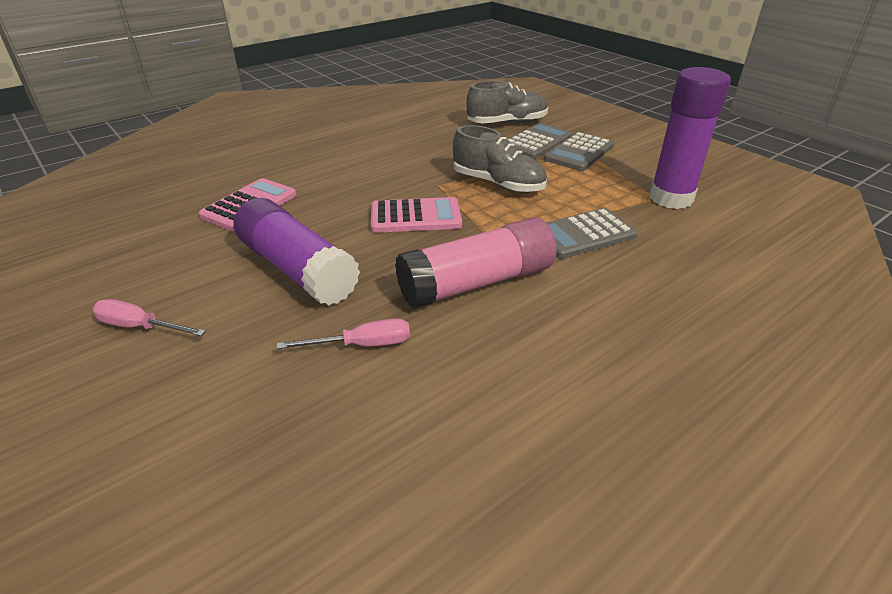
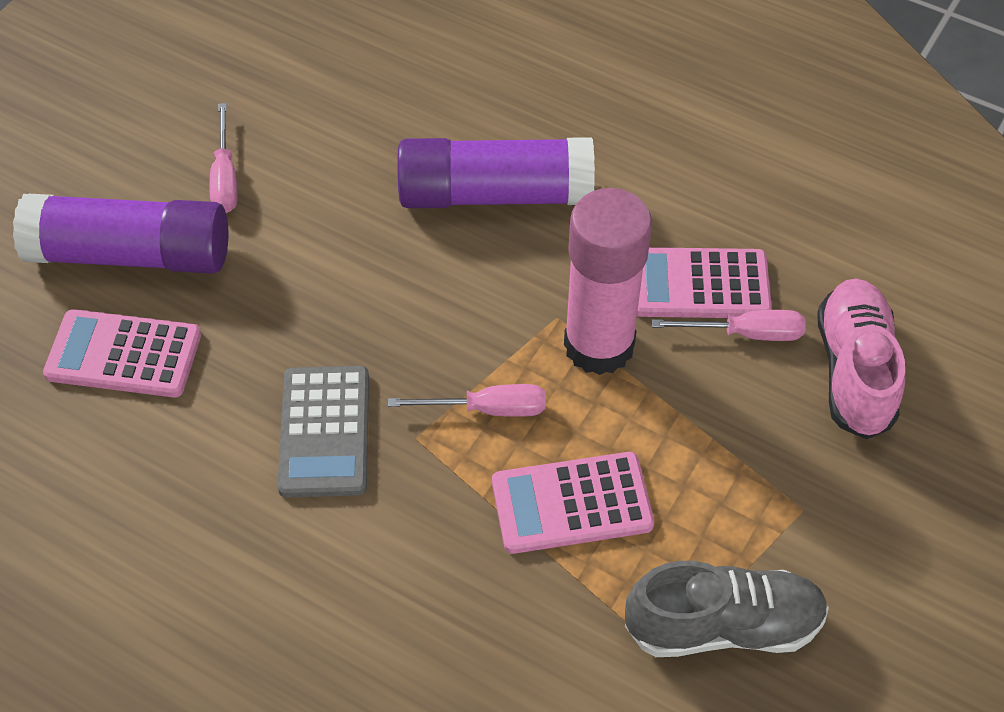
grey calculator: [507,123,573,159] [544,132,614,171] [546,208,638,259] = 3 -> [277,366,369,498] = 1
grey shoe: [453,125,547,193] [466,81,548,124] = 2 -> [625,561,829,657] = 1
pink calculator: [198,178,296,231] [371,197,462,233] = 2 -> [43,309,201,398] [492,452,654,554] [637,247,772,318] = 3
pink screwdriver: [92,299,206,336] [277,318,410,349] = 2 -> [209,103,237,213] [388,384,546,417] [652,310,806,341] = 3
pink shoe: none = 0 -> [817,278,905,439] = 1

